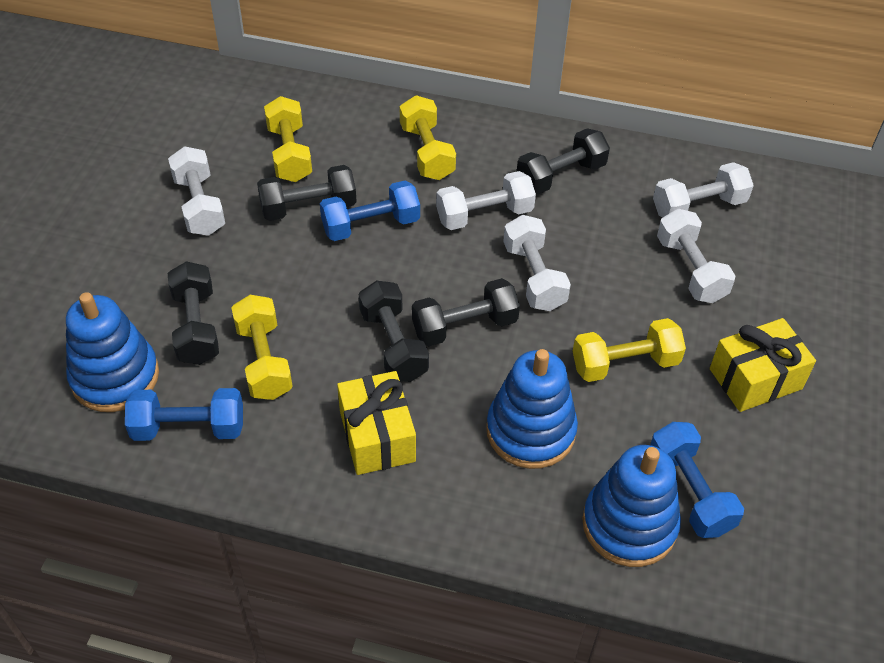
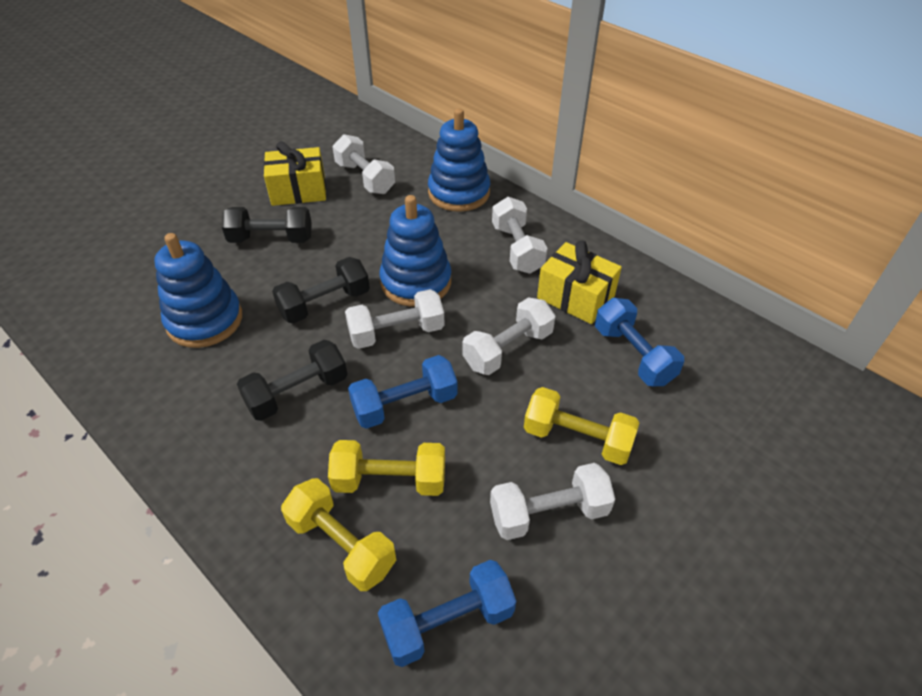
black dumbbell: [168,261,219,365] [257,165,357,221] [359,281,429,382] [412,278,520,346] [517,128,610,194] = 5 -> [222,207,312,243] [237,340,347,421] [272,257,370,324] = 3
yellow dumbbell: [231,295,293,400] [264,96,312,182] [400,95,456,180] [573,318,686,382] = 4 -> [281,478,396,591] [328,440,445,496] [524,387,640,465] = 3

